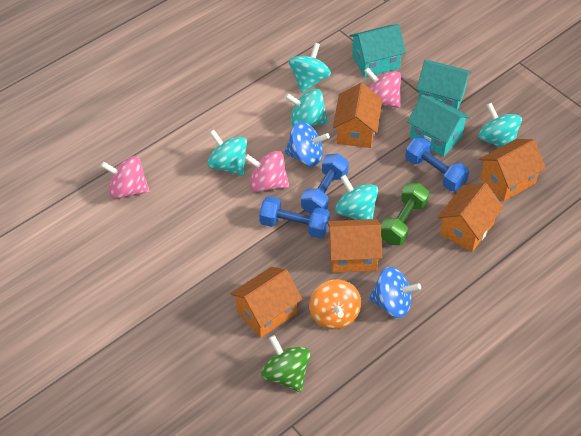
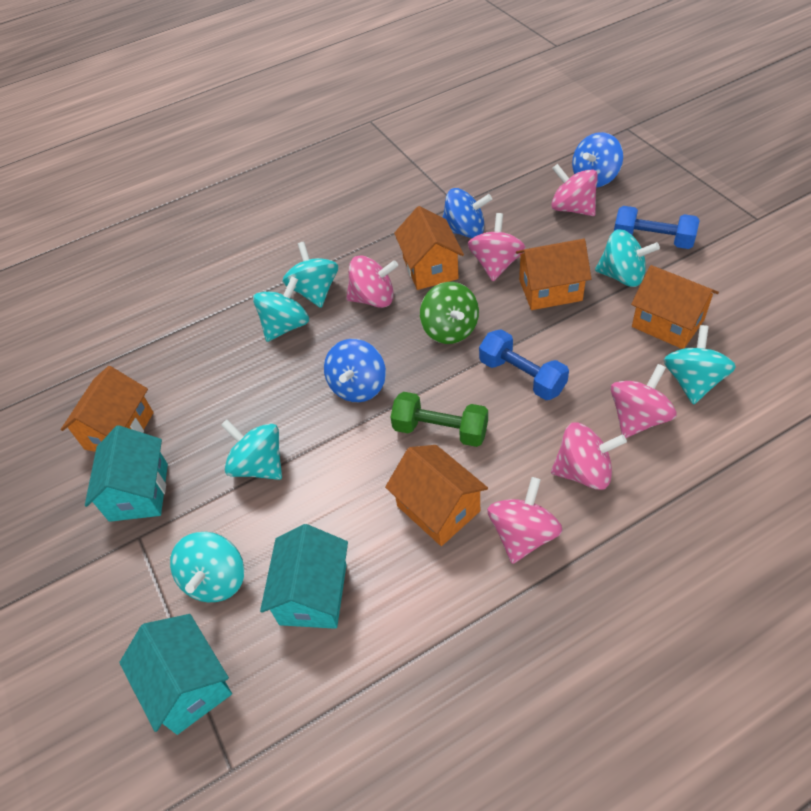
blue dumbbell: [259,196,330,238] [301,154,349,214] [405,137,469,191] = 3 -> [479,329,569,400] [614,206,699,249] = 2
blue spinning top: [284,122,330,167] [369,267,421,318] = 2 -> [324,339,386,402] [442,188,492,238] [572,132,623,188] = 3
orange spinning top: [309,280,361,330] = 1 -> none = 0
pink spinning top: [101,156,150,199] [244,151,289,192] [364,68,401,108] = 3 -> [346,255,398,308] [468,213,526,281] [487,477,562,564] [551,164,598,216] [551,422,627,490] [611,364,677,438] = 6
turquoise spinning top: [207,130,247,176] [285,89,328,126] [289,43,331,93] [335,175,378,220] [478,103,522,147] = 5 -> [170,532,244,602] [221,419,282,480] [253,276,309,342] [282,242,338,308] [595,229,660,287] [664,325,736,405] = 6

